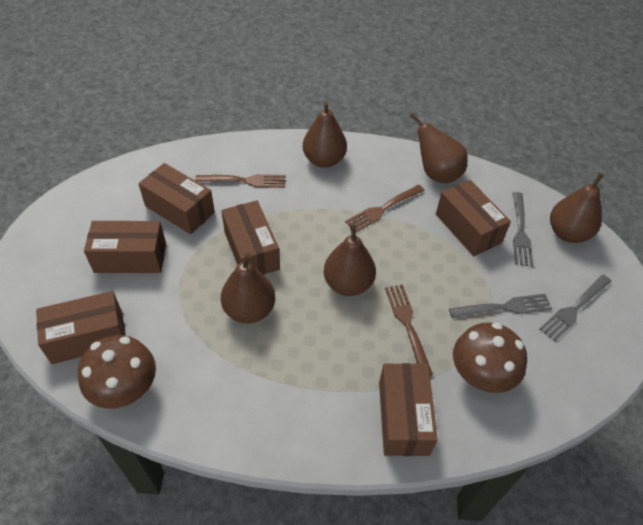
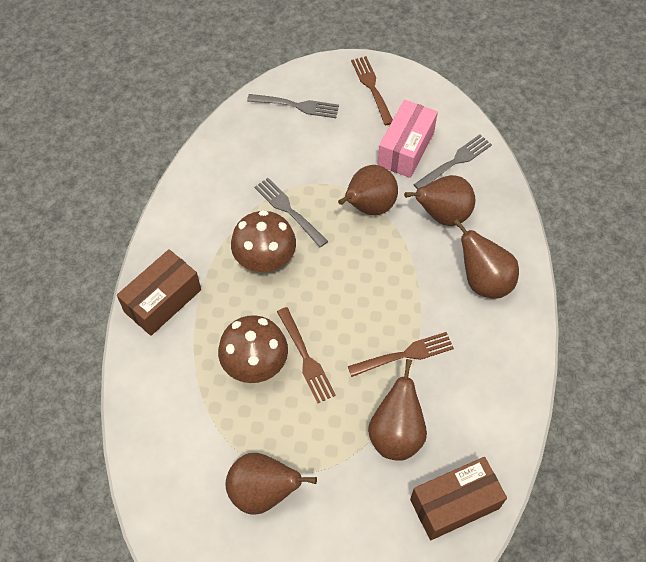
brown box: [36,291,126,364] [84,221,166,273] [138,163,215,234] [221,200,280,275] [379,363,438,456] [436,180,511,256] = 6 -> [117,249,201,336] [410,457,507,540] = 2
pink box: none = 0 -> [377,100,438,178] = 1

